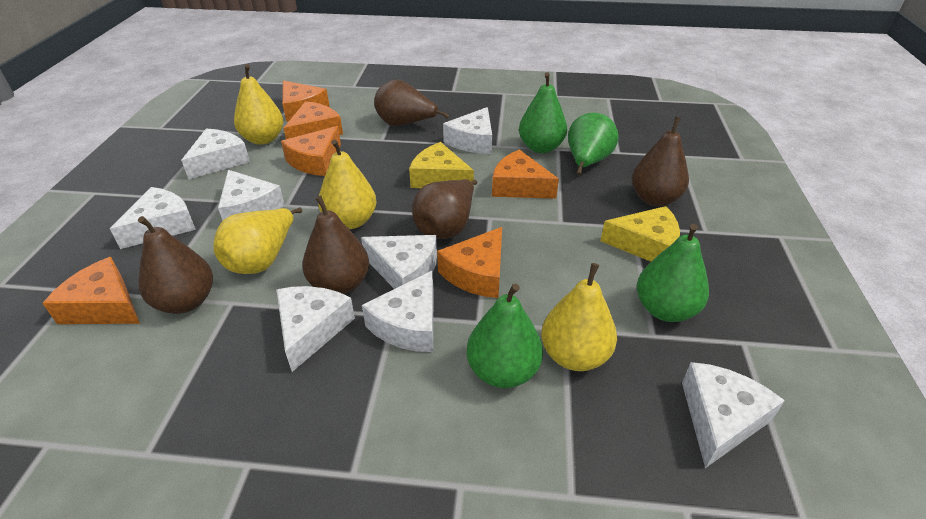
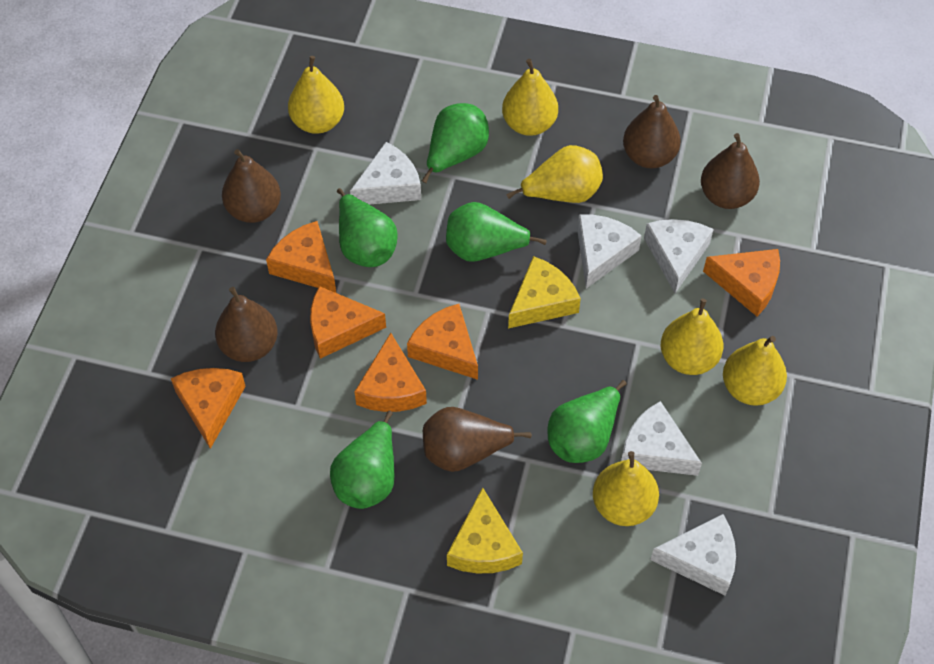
green pear: [466,283,543,388] [519,72,567,153] [568,113,619,175] [637,224,709,322] = 4 -> [330,411,394,509] [337,188,398,267] [422,103,489,183] [446,202,547,262] [548,380,627,463] = 5
white cheese: [110,187,196,249] [181,129,250,179] [218,170,285,221] [276,286,355,372] [361,235,437,289] [362,270,434,352] [443,107,492,154] [682,362,785,468] = 8 -> [350,142,421,205] [577,214,642,288] [621,401,702,476] [644,219,714,293] [651,514,736,595] = 5
yellow pear: [213,208,302,274] [234,64,283,145] [318,140,377,229] [541,263,617,371] = 4 -> [288,56,344,134] [502,59,558,136] [506,145,603,203] [593,451,659,526] [661,299,723,375] [723,336,787,406] = 6

